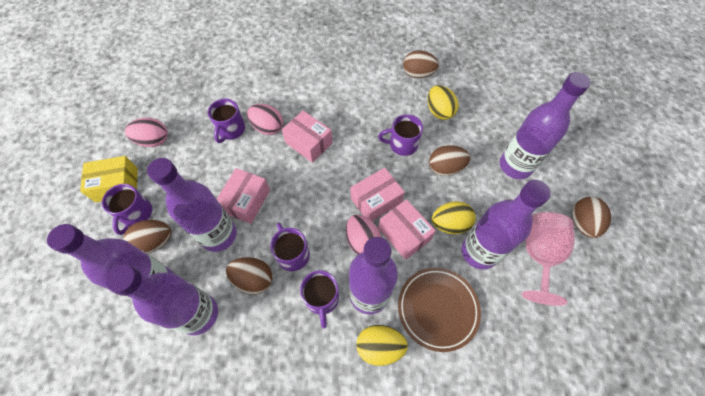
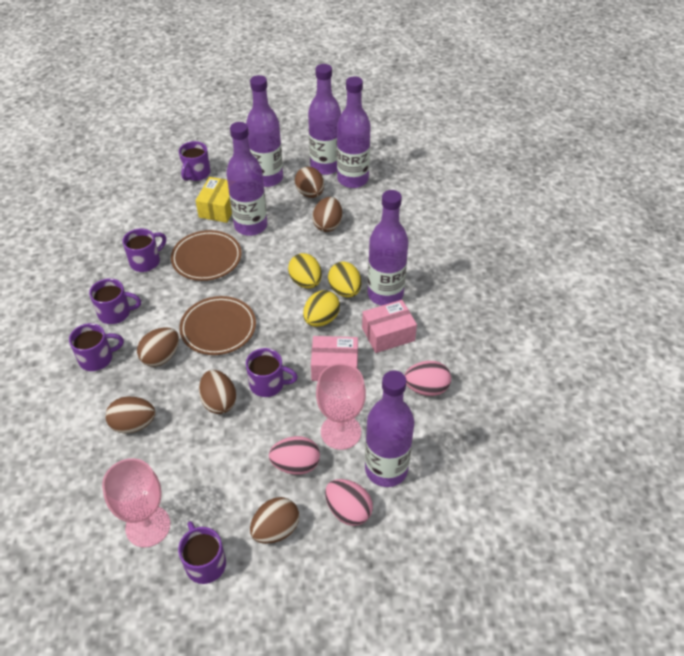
brown egg: [123,220,171,254] [226,257,272,295] [403,50,439,78] [429,145,470,176] [572,197,611,238] = 5 -> [105,396,155,433] [137,327,179,367] [199,370,236,414] [250,497,299,544] [295,167,324,198] [312,197,342,232] = 6
brown plate: [398,267,481,352] = 1 -> [171,230,242,281] [179,296,256,355] = 2
pink box: [217,168,270,224] [282,111,332,163] [351,168,405,221] [378,199,436,260] = 4 -> [311,336,358,381] [362,300,417,353] = 2
pink goblet: [522,212,575,306] = 1 -> [102,458,171,547] [316,363,366,450] = 2
purple mug: [102,184,152,235] [208,99,245,143] [270,223,310,271] [300,270,339,329] [378,114,423,156] = 5 -> [69,323,124,371] [89,278,141,324] [123,228,166,272] [178,521,226,584] [179,141,211,181] [246,348,298,397] = 6

